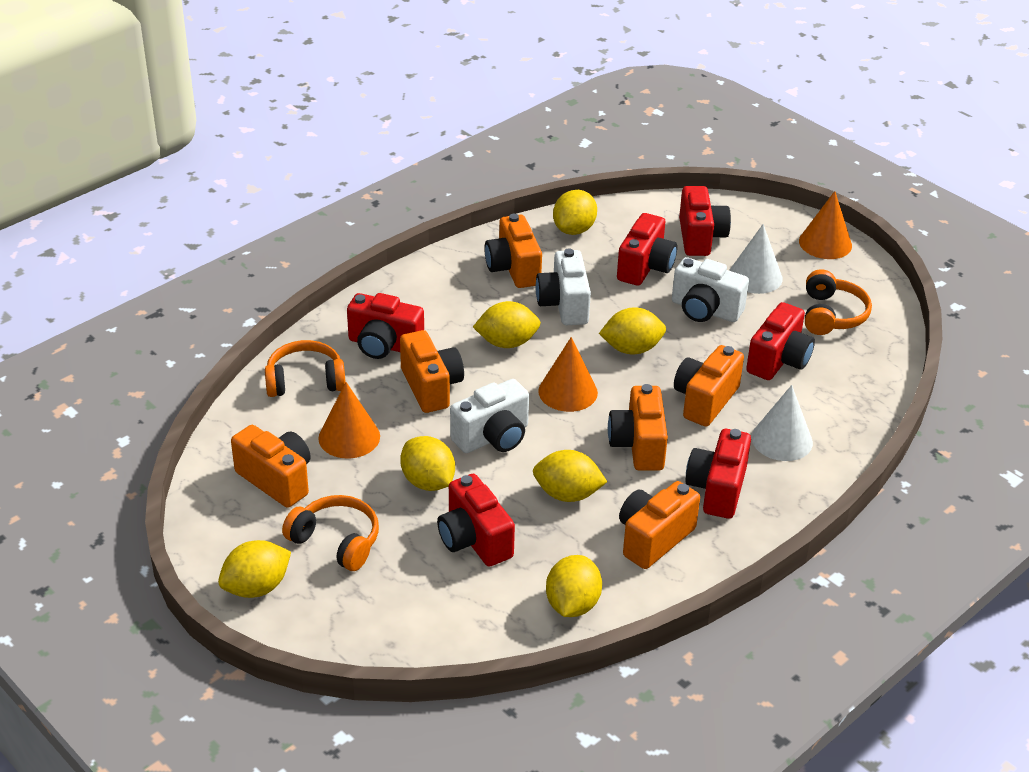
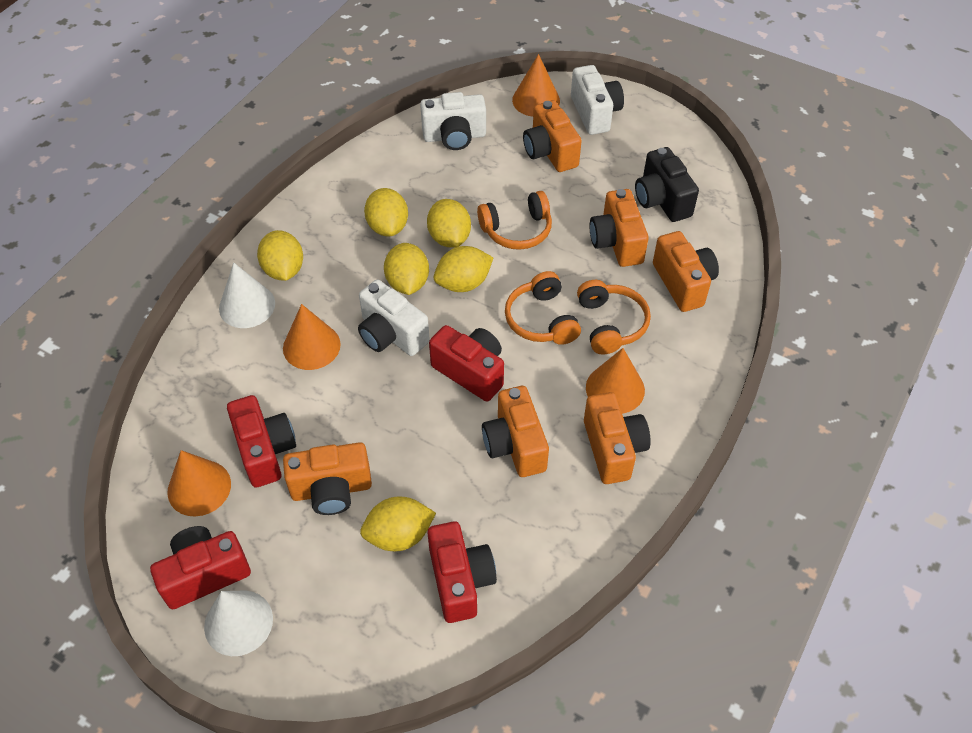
black camera: none = 0 -> [635,147,699,222] = 1
orange cone: [318,382,380,459] [538,337,598,412] [799,191,852,259] = 3 -> [167,450,231,517] [283,304,341,370] [512,54,560,117] [586,348,645,414] = 4
red camera: [347,293,424,359] [437,474,515,567] [617,213,677,286] [679,186,731,256] [685,429,751,519] [746,302,815,380] = 6 -> [150,526,251,609] [227,395,296,488] [428,521,497,623] [429,325,504,402] = 4
yellow lemon: [218,540,291,598] [400,436,455,491] [473,301,541,348] [533,450,607,502] [546,555,602,617] [553,190,597,235] [599,307,666,354] = 7 -> [257,230,303,281] [360,497,436,551] [364,188,408,237] [384,243,429,295] [427,199,471,248] [434,246,493,292] = 6

